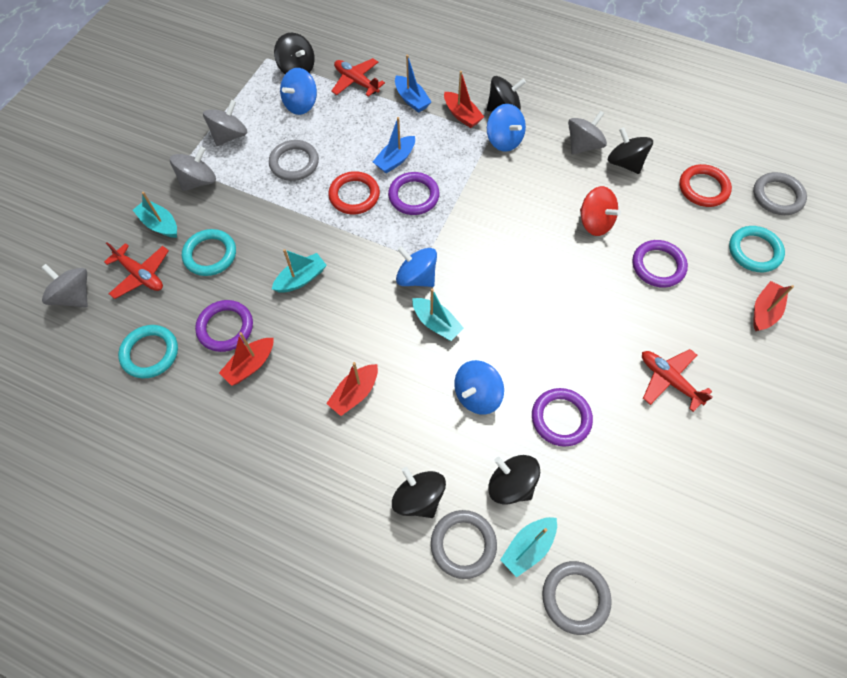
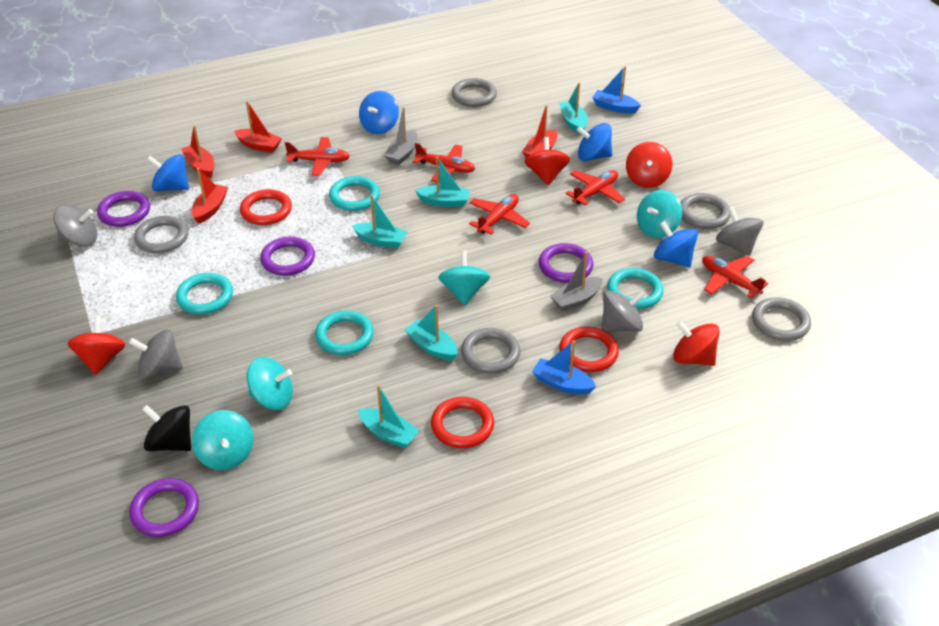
black spinning top: [274,33,315,74] [392,467,446,518] [487,76,526,112] [488,455,540,505] [607,127,653,174] = 5 -> [142,405,191,451] = 1
grey boat: none = 0 -> [384,107,418,165] [550,252,603,311] = 2
grey ring: [269,140,319,181] [431,510,497,579] [542,561,612,635] [753,172,807,215] = 4 -> [134,216,188,253] [451,78,497,107] [461,328,521,374] [680,193,731,229] [752,297,811,341] = 5
red plane: [104,242,169,299] [331,58,385,97] [642,349,713,412] = 3 -> [285,137,350,176] [413,143,475,182] [469,194,530,235] [566,170,625,206] [702,256,768,298] = 5
red ring: [328,171,380,214] [679,164,732,207] = 2 -> [240,189,292,225] [431,397,494,448] [559,326,619,372] = 3
red spinning top: [580,186,621,236] = 1 -> [67,316,126,375] [524,137,570,185] [626,142,672,188] [673,320,720,366] = 4
turquoise boat: [133,192,177,238] [272,249,327,293] [412,288,464,341] [500,517,557,577] = 4 -> [352,194,408,248] [358,385,420,448] [405,305,458,361] [415,157,470,207] [559,82,588,135] = 5
turquoise ring: [118,325,178,378] [182,229,236,276] [729,226,785,272] = 3 -> [176,273,233,314] [315,311,374,355] [329,176,380,211] [607,268,664,309] = 4
turquoise spinning top: none = 0 -> [192,410,253,470] [247,357,293,410] [438,250,490,305] [637,190,682,238] = 4

